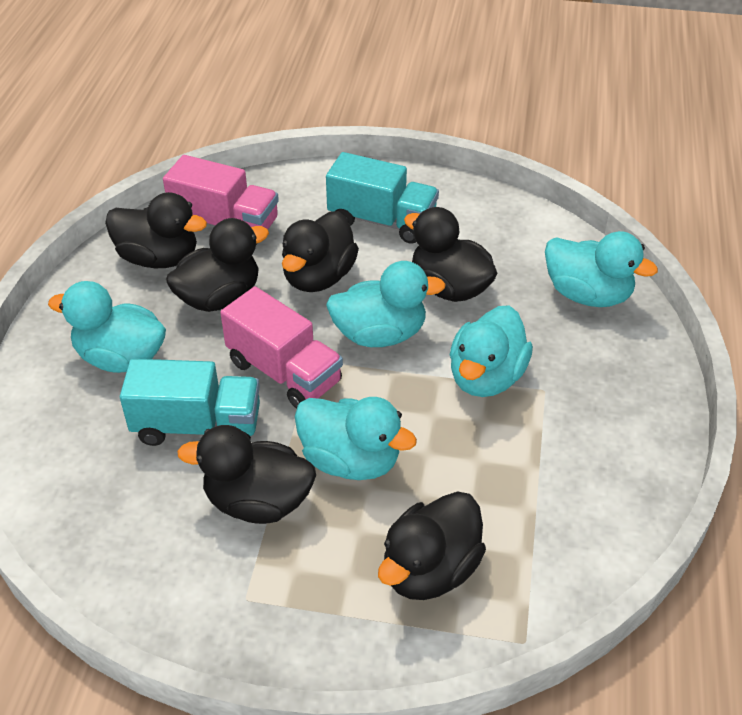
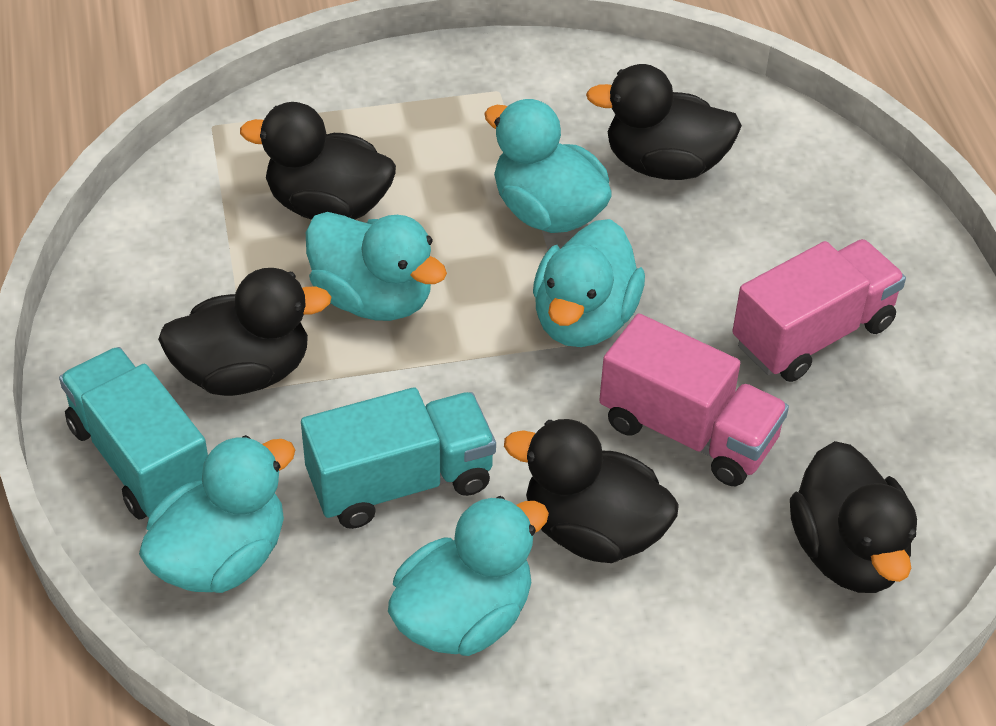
black duck: [105,192,207,268] [166,218,269,312] [177,425,316,524] [282,211,359,292] [378,491,486,600] [404,207,498,302] = 6 -> [158,268,331,396] [240,102,396,220] [504,419,679,563] [586,64,742,180] [790,441,917,593] = 5

